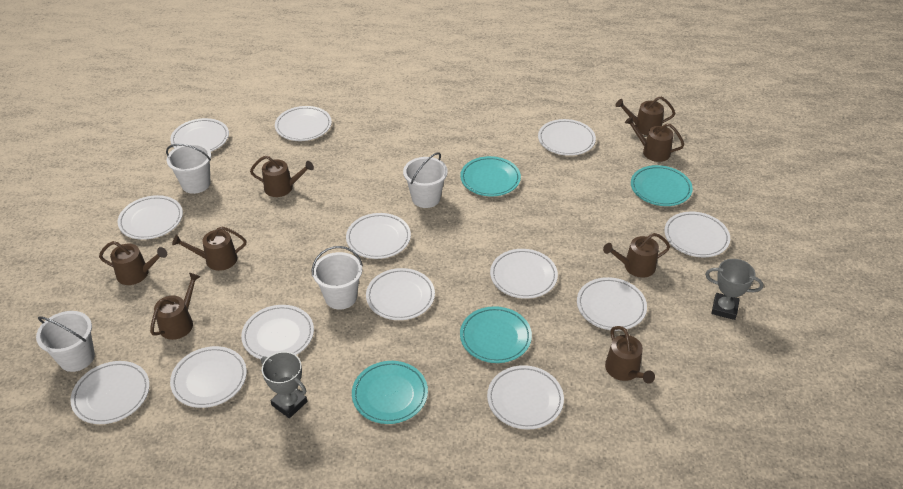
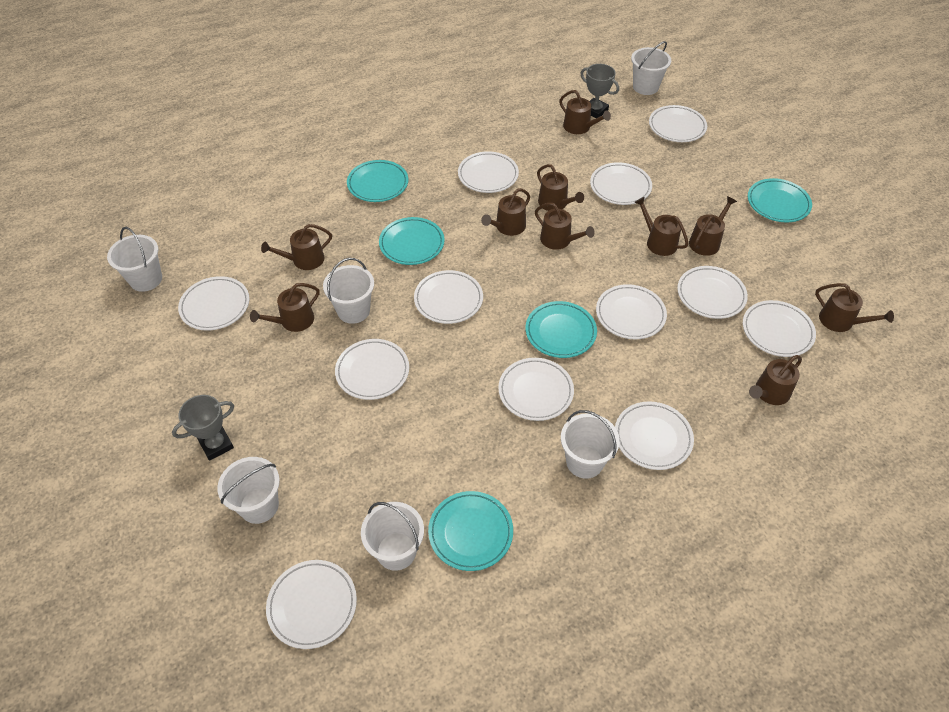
brown watering can: [99,241,167,285] [150,273,201,340] [172,227,246,271] [250,156,314,197] [603,233,670,278] [605,326,655,384] [615,97,675,135] [625,116,684,162] = 8 -> [250,283,319,332] [261,224,332,270] [481,188,530,236] [535,203,595,250] [537,164,584,211] [559,90,611,134] [635,197,689,256] [689,196,737,256] [749,355,802,405] [815,283,894,332] = 10
turquoise plate: [352,361,428,424] [460,156,521,197] [460,306,532,363] [631,165,693,206] = 4 -> [347,160,408,202] [379,217,445,265] [428,491,513,571] [525,301,597,358] [748,178,812,222] = 5
white bucket: [36,311,95,372] [166,143,211,194] [312,246,363,310] [403,152,448,208] = 4 -> [107,227,162,292] [217,457,280,524] [323,258,374,324] [361,502,424,571] [561,410,620,479] [631,41,671,95] = 6
white plate: [70,361,150,424] [118,195,183,240] [170,118,229,152] [170,346,247,408] [241,305,314,359] [275,106,332,141] [346,213,411,259] [366,268,435,320] [487,365,564,430] [490,249,558,299] [538,119,596,156] [577,277,647,331] [664,212,730,257] = 13 -> [178,276,249,331] [266,560,357,649] [335,339,409,400] [414,270,483,324] [458,151,519,193] [498,358,574,421] [590,162,652,205] [596,284,667,339] [615,401,694,470] [649,105,707,142] [677,266,748,319] [743,300,816,357] = 12

